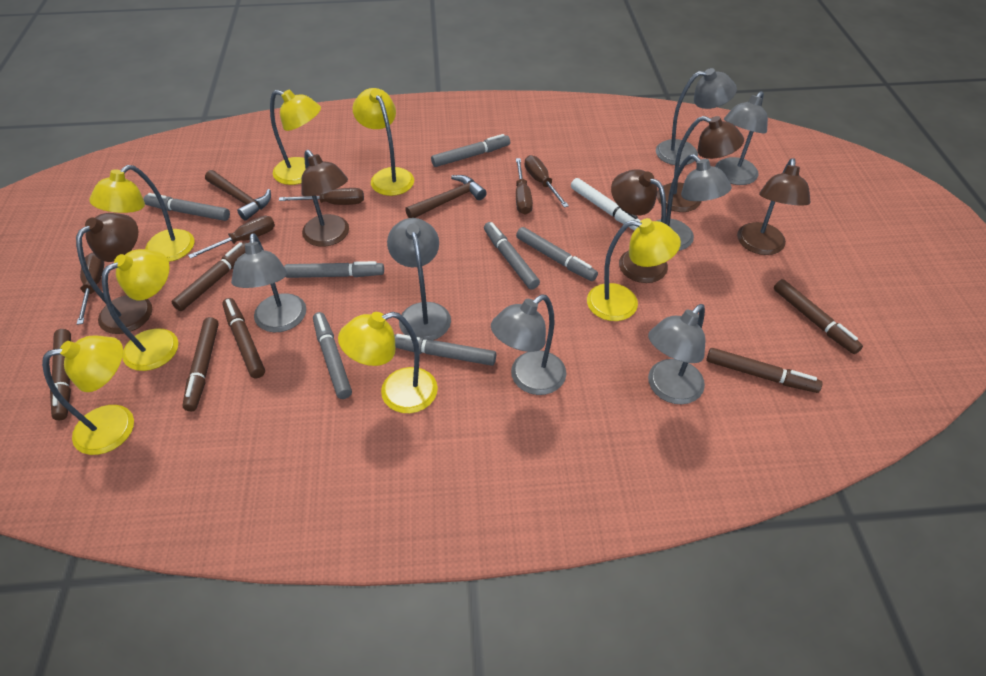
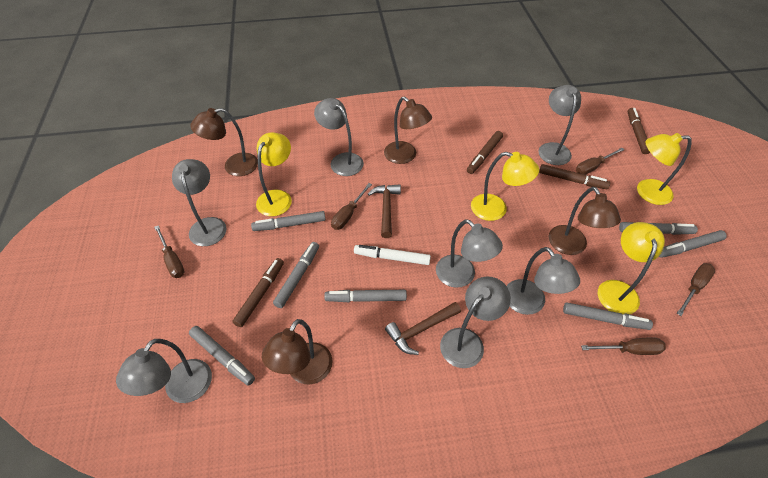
brown lamp: [76,213,152,334] [301,150,349,247] [611,169,668,283] [657,116,744,212] [737,158,810,255] = 5 -> [190,108,258,176] [262,319,333,384] [384,96,432,164] [549,187,621,255] = 4
brown marker: [50,329,71,420] [171,242,247,311] [182,317,219,411] [222,298,265,378] [706,348,822,393] [774,279,863,354] = 6 -> [232,258,284,327] [467,131,503,174] [539,164,610,189] [628,108,650,154] = 4
yellow lamp: [42,335,134,455] [89,165,194,262] [102,249,178,371] [270,90,321,185] [338,312,438,413] [353,88,414,196] [587,218,681,321] = 7 -> [256,132,292,216] [471,152,539,221] [598,222,665,314] [637,133,692,205] = 4

